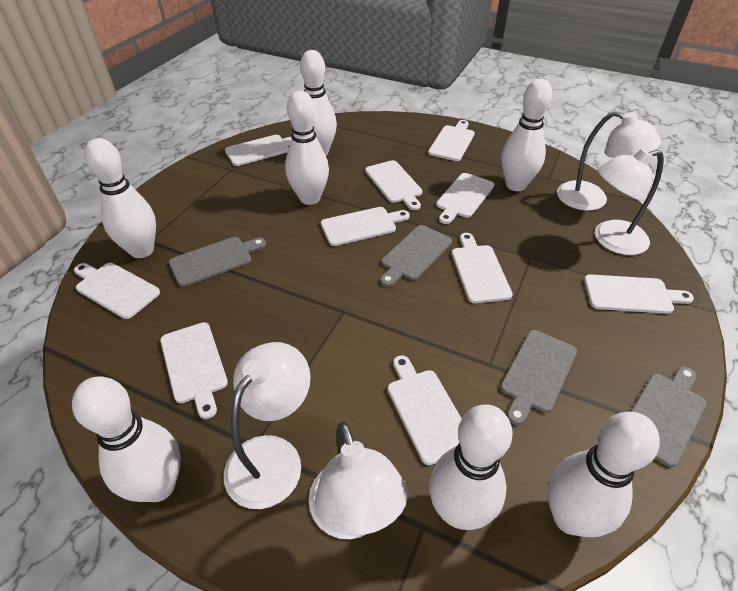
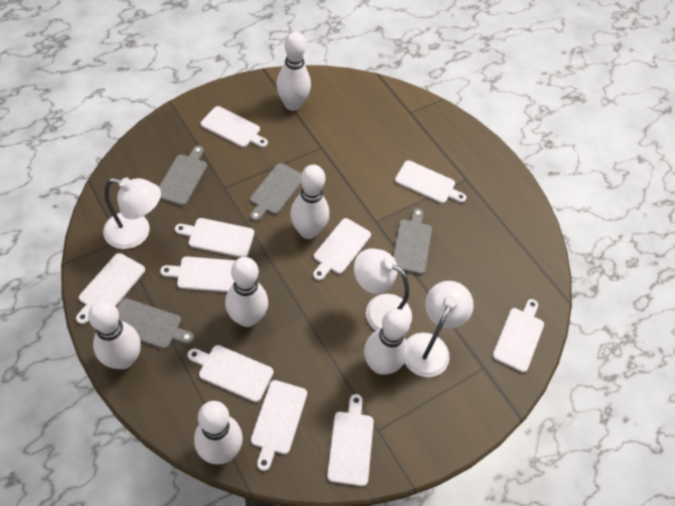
white bowling pin: [72,377,181,502] [84,138,156,258] [285,90,329,205] [300,50,337,156] [429,404,513,530] [501,79,552,191] [547,411,660,537] = 7 -> [88,301,141,369] [194,401,243,464] [225,257,268,327] [276,32,311,111] [290,165,329,239] [364,309,410,375] = 6
white lamp: [224,342,311,509] [309,422,408,539] [557,111,661,211] [595,149,664,255] = 4 -> [103,178,161,249] [354,248,412,331] [405,281,474,377] = 3

